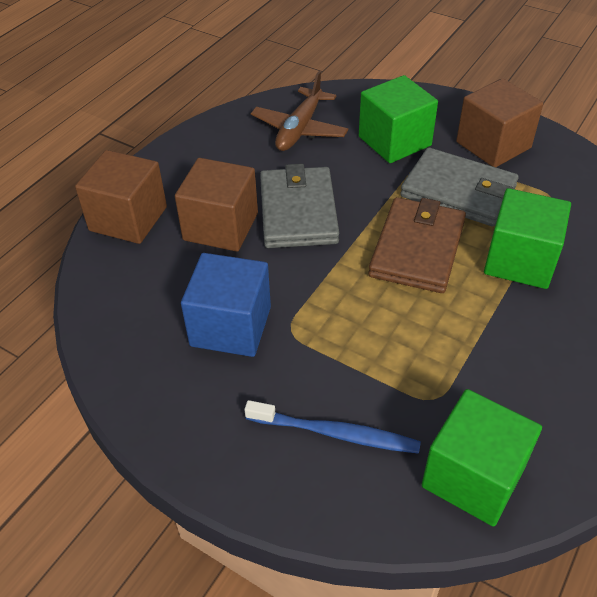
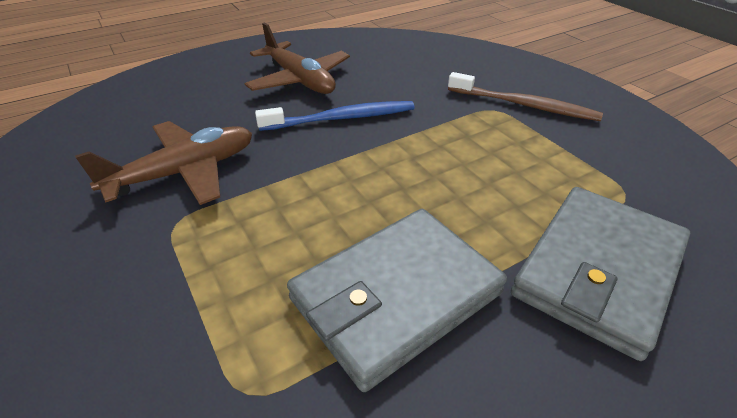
blue cube: [181,253,271,357] = 1 -> none = 0
brown cube: [75,150,167,244] [175,158,258,252] [456,78,543,167] = 3 -> none = 0
brown plane: [251,71,348,151] = 1 -> [75,121,252,205] [244,23,350,94] = 2
brown toothbrush: none = 0 -> [448,72,603,121] = 1
brown wallet: [368,197,466,293] = 1 -> none = 0
green cube: [359,75,438,163] [422,389,542,526] [484,188,571,289] = 3 -> none = 0

